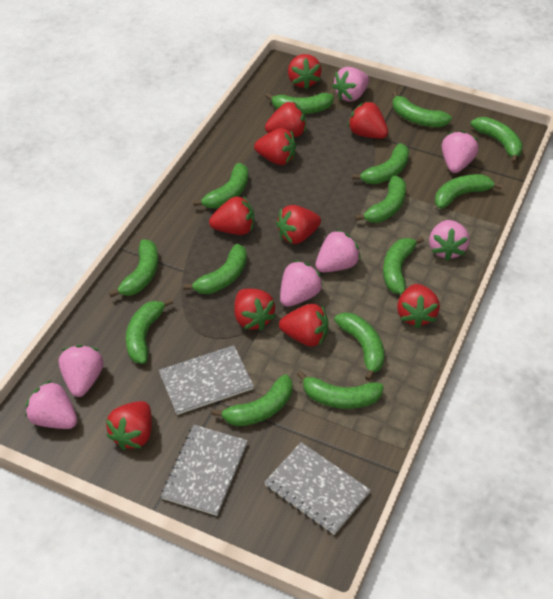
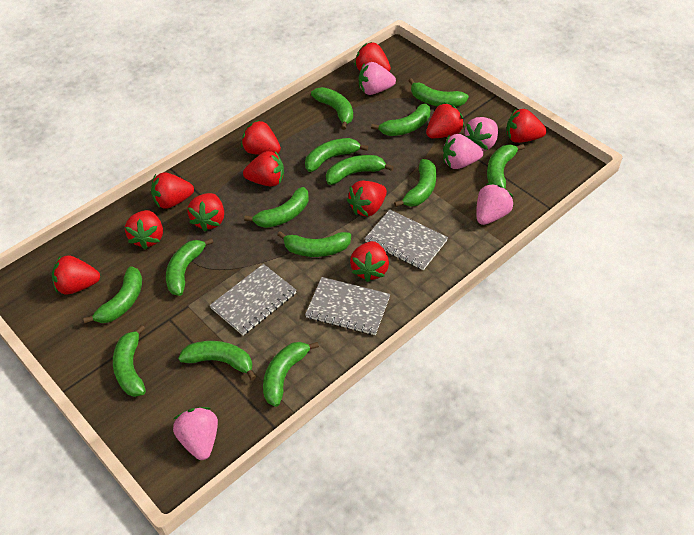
pink strawberry: [25,380,77,429] [59,345,103,397] [280,260,323,307] [315,229,361,272] [332,67,369,102] [429,220,469,261] [442,131,479,173] = 7 -> [173,407,218,460] [359,62,396,95] [443,134,483,169] [464,117,498,151] [476,183,513,225] = 5
red strawberry: [106,401,152,450] [209,196,254,235] [234,289,276,331] [254,128,296,165] [265,101,306,137] [276,205,321,244] [279,304,328,347] [288,54,322,89] [348,101,388,139] [397,284,440,328] = 10 -> [52,255,100,295] [125,210,163,249] [151,172,194,209] [187,193,224,232] [241,120,281,155] [243,151,284,186] [347,181,387,217] [350,241,389,282] [354,42,391,72] [426,103,464,138] [506,108,547,143] = 11

